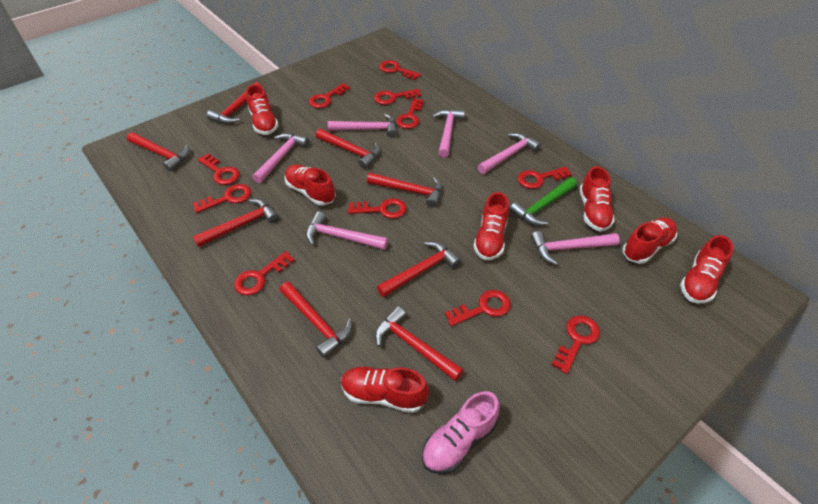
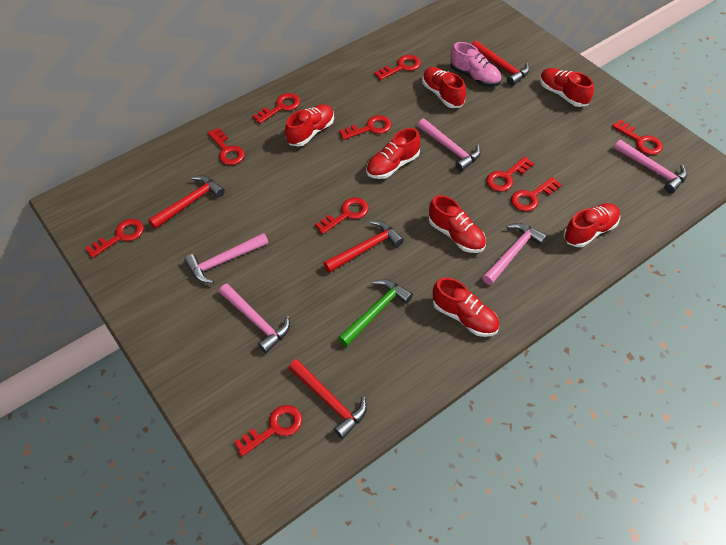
pink hammer: [252,133,309,183] [306,211,388,250] [328,113,397,138] [432,109,465,158] [477,133,541,174] [531,231,620,265] = 6 -> [184,233,269,283] [219,284,290,353] [418,119,481,172] [482,223,547,285] [614,140,687,194] = 5
red hammer: [127,132,190,172] [193,199,279,247] [207,82,262,124] [280,282,352,358] [316,129,380,169] [367,173,442,208] [375,306,464,381] [377,241,461,297] = 8 -> [148,175,225,229] [288,359,367,439] [323,221,404,273] [472,41,530,86] = 4
red key: [193,184,251,213] [197,154,240,185] [234,251,295,296] [309,83,350,108] [348,198,407,219] [374,89,421,105] [379,60,421,80] [396,98,424,129] [445,290,511,326] [518,167,572,189] [552,316,600,374] = 11 -> [86,219,144,258] [208,128,245,165] [234,405,302,456] [253,93,300,124] [315,198,369,234] [339,115,392,140] [374,55,421,80] [486,156,534,192] [511,177,562,211] [612,120,663,155] = 10

